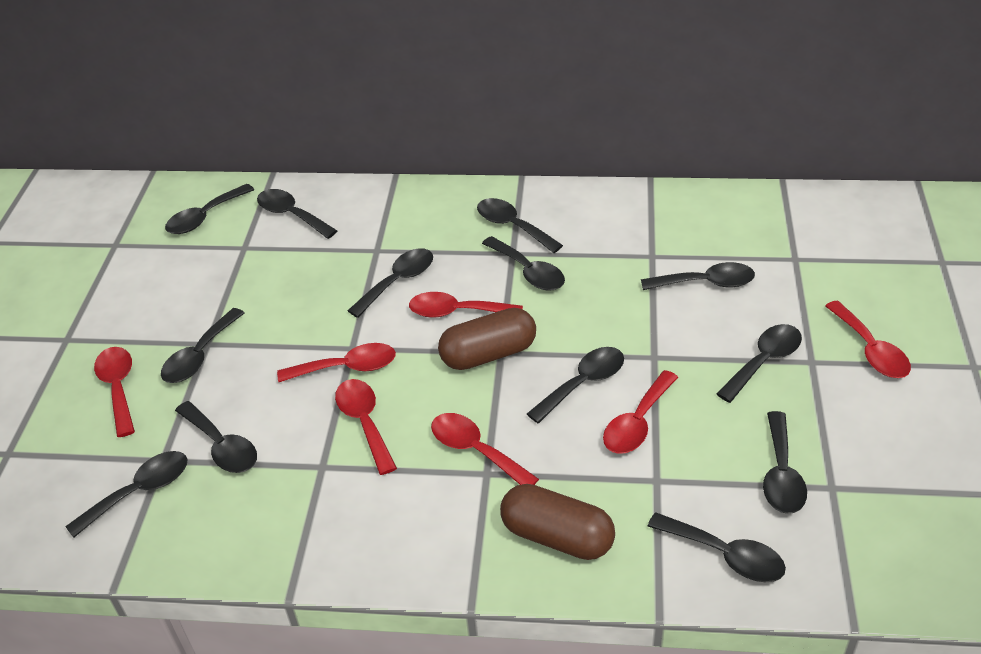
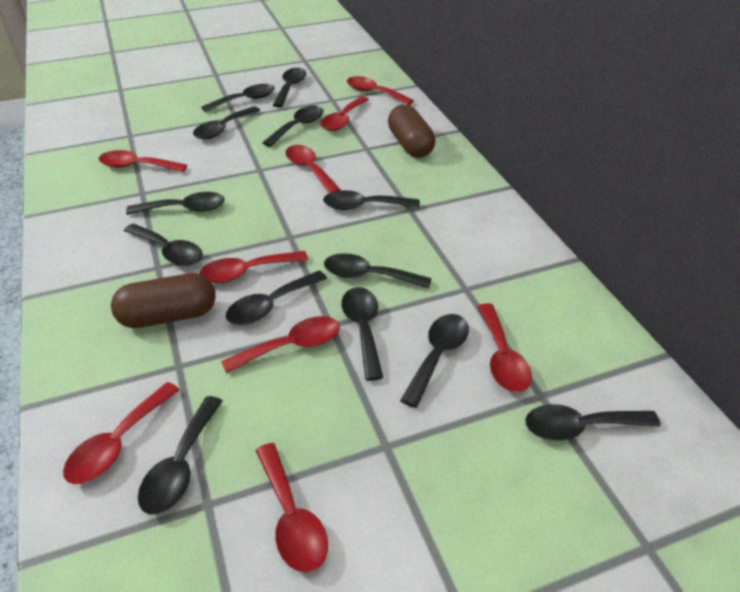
red spoon: [94,347,135,437] [277,343,396,382] [335,379,397,475] [409,292,523,318] [431,413,539,485] [603,370,678,454] [825,301,911,378] = 7 -> [63,382,180,484] [99,150,187,172] [200,251,308,283] [221,316,340,373] [255,443,328,573] [285,145,341,193] [320,96,369,131] [347,76,414,105] [477,303,532,392] = 9

